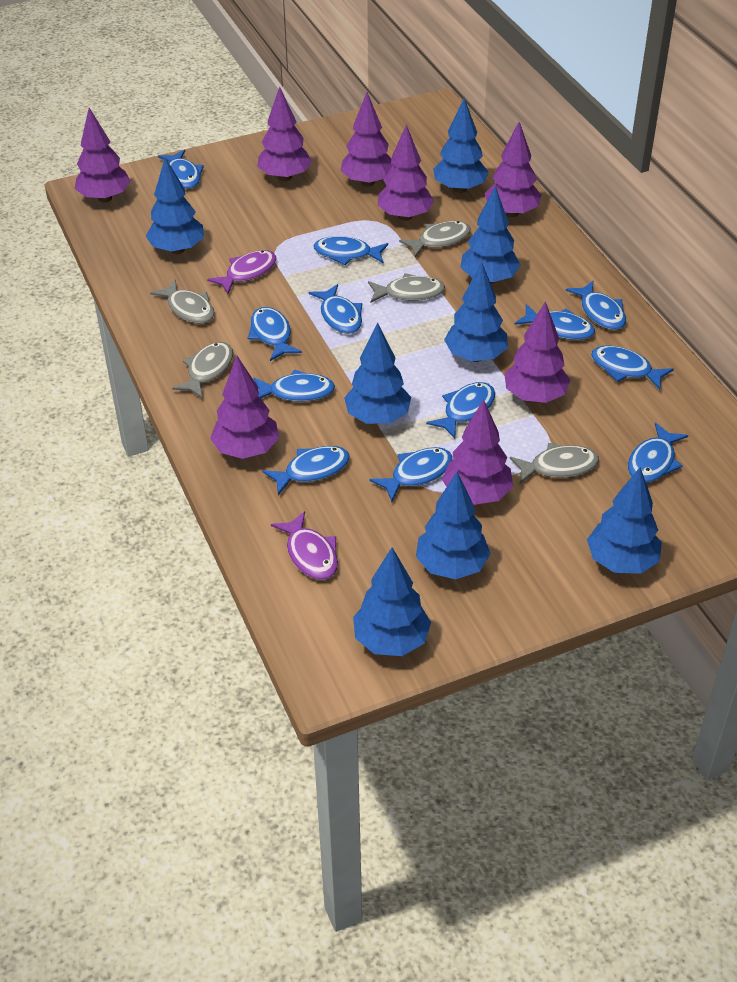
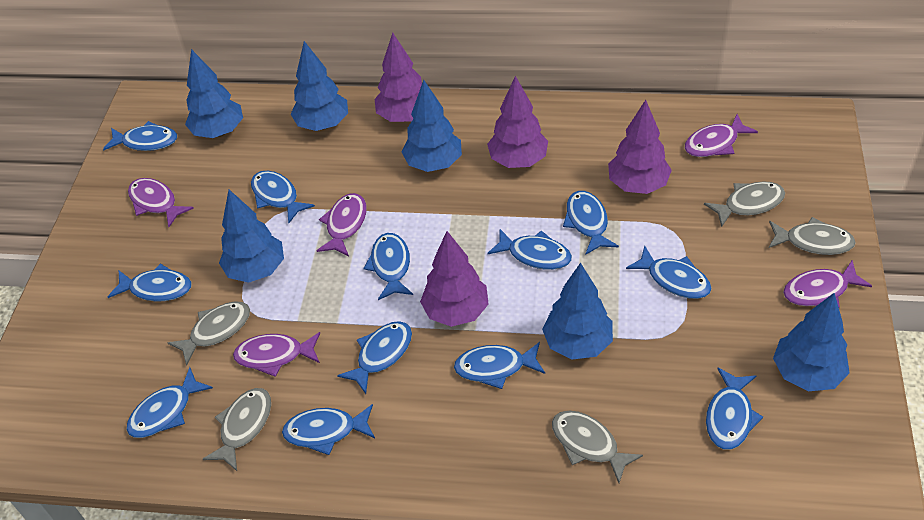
blue tree: [146,157,204,254] [344,322,411,424] [353,547,431,656] [416,472,491,579] [433,98,489,193] [444,262,508,362] [460,186,521,284] [587,467,662,574] = 8 -> [185,49,243,138] [219,190,284,283] [291,41,348,131] [402,80,462,172] [542,263,613,360] [773,293,850,391] = 6
purple fish: [207,250,276,294] [271,511,338,580] = 2 -> [128,178,194,227] [233,332,320,377] [316,193,367,256] [685,114,758,157] [783,260,872,308] = 5
purple tree: [75,108,131,202] [210,356,279,459] [257,87,312,181] [340,92,393,187] [378,125,434,221] [442,399,513,505] [485,122,541,217] [504,301,570,403] = 8 -> [375,33,422,122] [420,231,489,327] [487,76,548,168] [608,100,672,194] = 4

